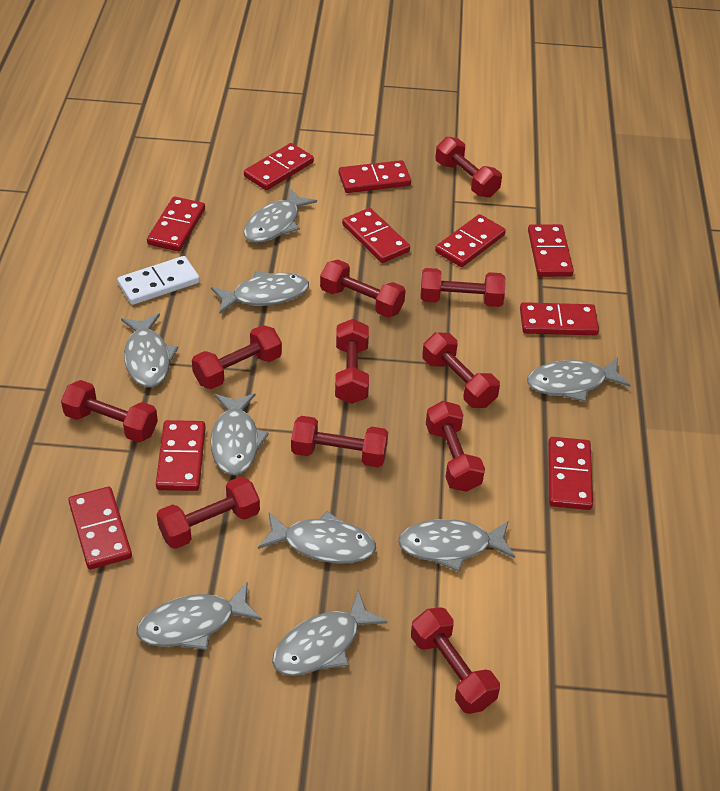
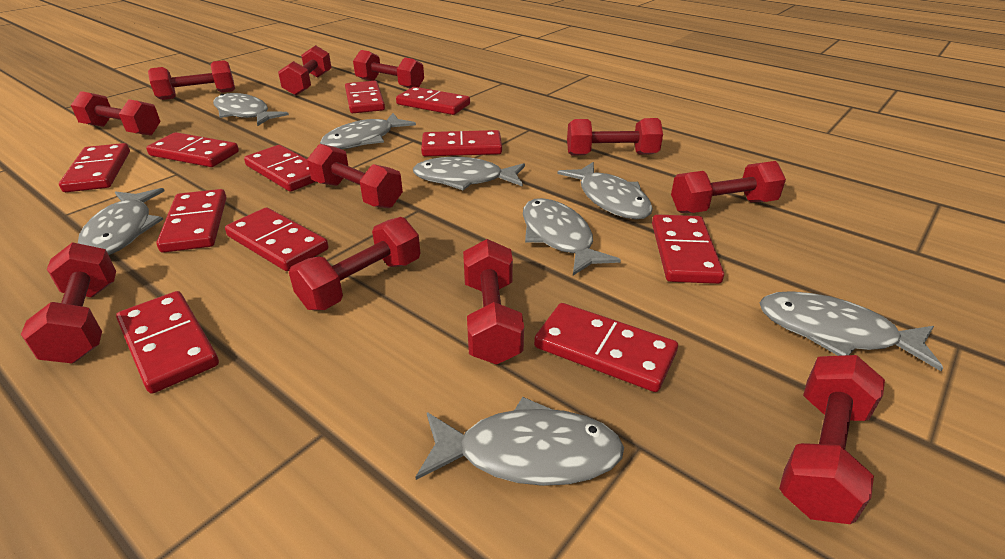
grey fish: [121,314,178,387] [137,582,262,650] [211,271,309,314] [211,393,269,475] [244,188,317,243] [258,511,376,564] [272,590,387,676] [398,519,515,571] [527,358,631,402] = 9 -> [78,188,165,255] [213,93,289,126] [320,113,416,149] [413,157,525,190] [416,397,624,486] [523,198,621,275] [558,162,653,219] [760,291,943,371] = 8
red domino: [68,487,132,569] [147,197,205,252] [156,420,206,491] [244,143,314,190] [339,160,411,193] [342,208,410,263] [435,214,506,267] [520,302,599,335] [528,224,574,277] [548,437,593,510] = 10 -> [59,143,130,192] [116,291,219,394] [146,132,239,167] [157,189,227,253] [225,208,328,271] [244,145,316,192] [345,81,385,113] [396,87,470,115] [421,130,502,156] [534,303,678,392] [652,214,724,284] = 11
white domino: [117,256,200,305] = 1 -> none = 0

